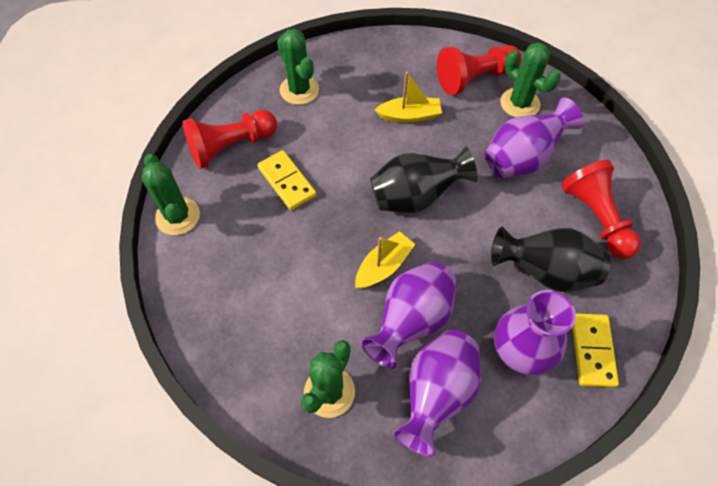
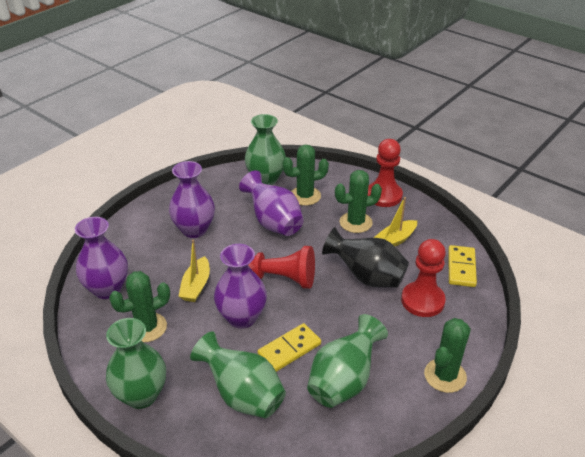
black vase: [370,146,478,214] [491,227,611,292] = 2 -> [322,227,409,287] = 1
green vase: none = 0 -> [106,318,166,409] [190,331,286,418] [245,114,286,185] [307,314,388,408] = 4

